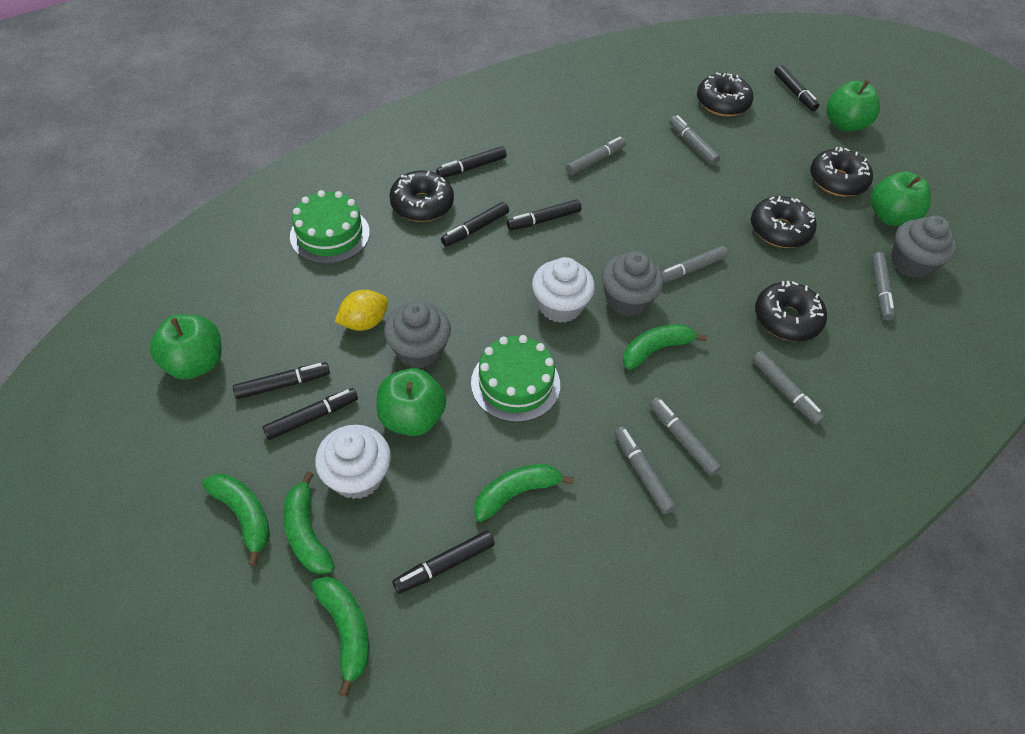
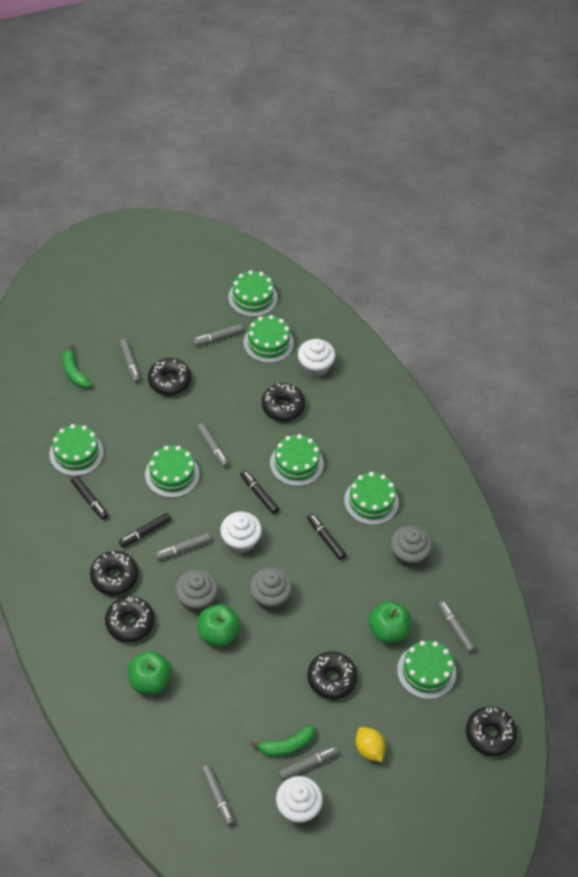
black donut: [389,170,454,222] [697,73,753,116] [751,196,817,248] [755,281,827,341] [810,147,873,197] = 5 -> [90,551,138,595] [105,596,154,642] [148,358,191,395] [262,383,305,421] [308,652,357,699] [466,707,517,756] = 6
black marker: [233,362,330,399] [262,388,358,440] [392,530,495,594] [436,146,507,178] [441,202,509,247] [507,199,582,230] [774,65,819,111] = 7 -> [71,476,108,520] [119,513,171,548] [240,470,279,514] [307,514,346,560] = 4
green apple: [150,314,222,380] [377,368,446,436] [827,80,880,132] [871,171,931,226] = 4 -> [128,651,172,694] [198,604,241,647] [368,601,411,643] = 3
green banana: [202,474,270,566] [283,471,335,574] [312,577,369,697] [474,464,574,522] [623,324,707,370] = 5 -> [62,344,92,388] [251,724,315,757] = 2
green cake: [290,190,370,264] [471,335,560,422] = 2 -> [49,424,104,476] [145,446,199,498] [228,270,278,317] [244,315,294,363] [270,434,324,486] [344,472,399,525] [397,641,456,699] = 7
white cupcake: [315,425,391,499] [532,257,595,323] = 2 -> [220,512,262,554] [276,776,323,823] [298,339,336,377] = 3

